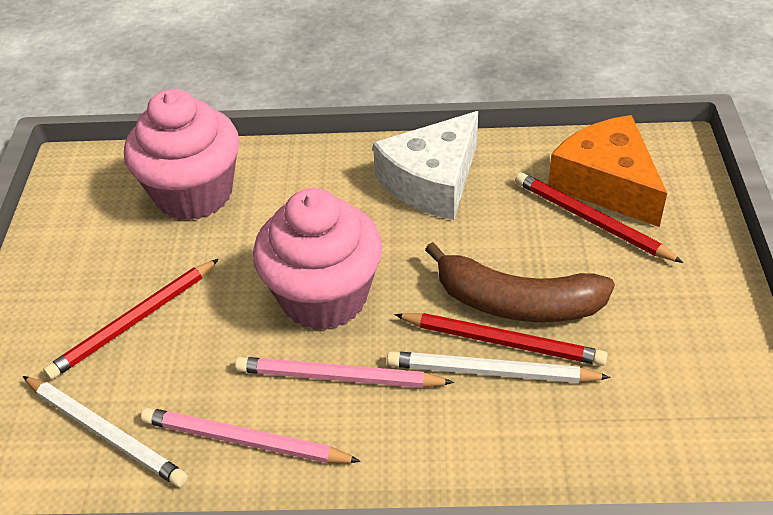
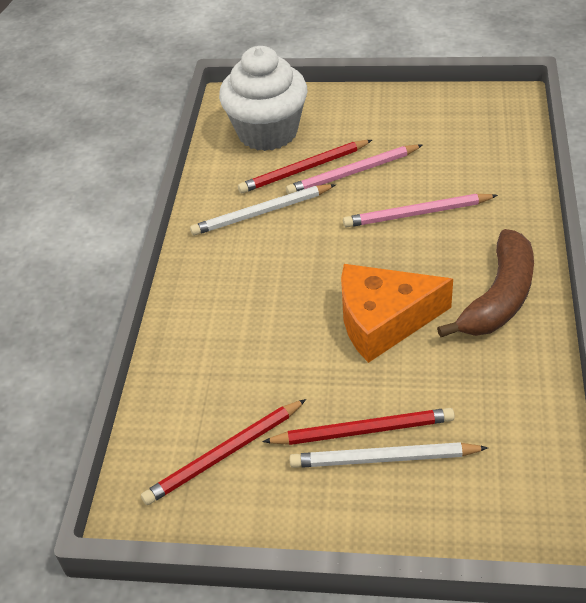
pink cupcake: [124,89,239,221] [253,188,382,330] = 2 -> none = 0
white cheese: [373,111,478,220] = 1 -> none = 0
white cupcake: none = 0 -> [219,46,307,151] = 1

